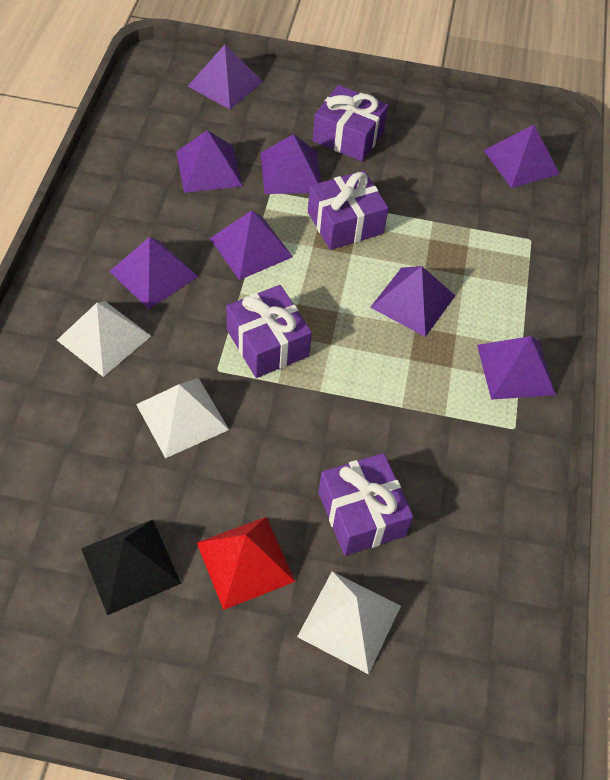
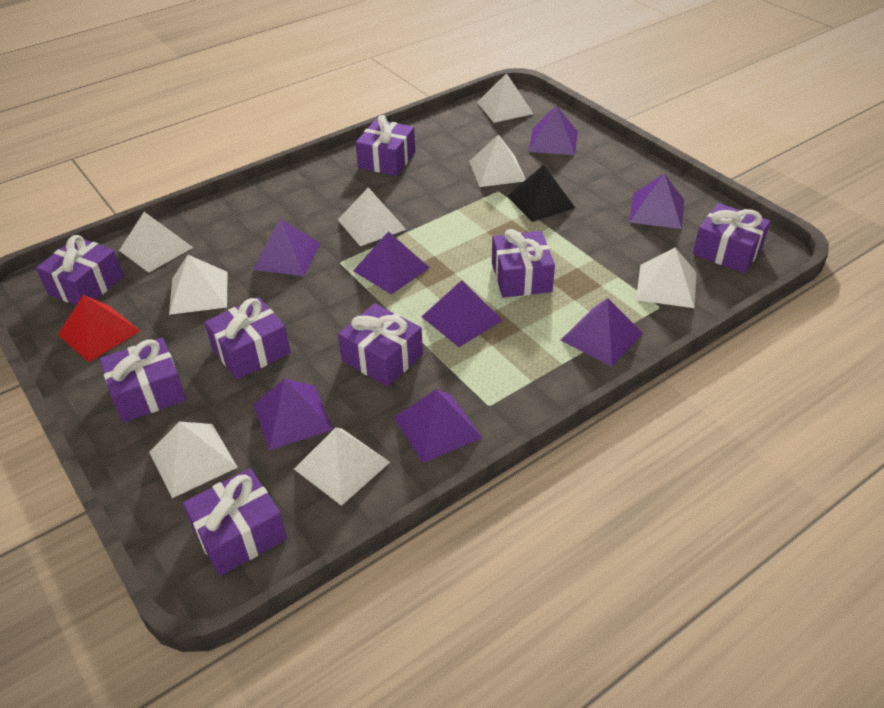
purple gift: [226,285,312,378] [308,170,388,250] [313,85,388,162] [318,453,413,556] = 4 -> [36,235,124,305] [100,338,186,423] [182,468,287,576] [204,297,291,379] [338,303,423,387] [355,115,415,176] [492,229,555,298] [693,203,771,273] = 8
white pyramid: [57,301,151,377] [136,378,229,458] [297,571,401,674] = 3 -> [119,212,194,273] [149,422,238,498] [169,255,228,315] [294,427,390,506] [338,187,406,246] [469,134,526,187] [477,73,534,123] [636,248,696,308] = 8

